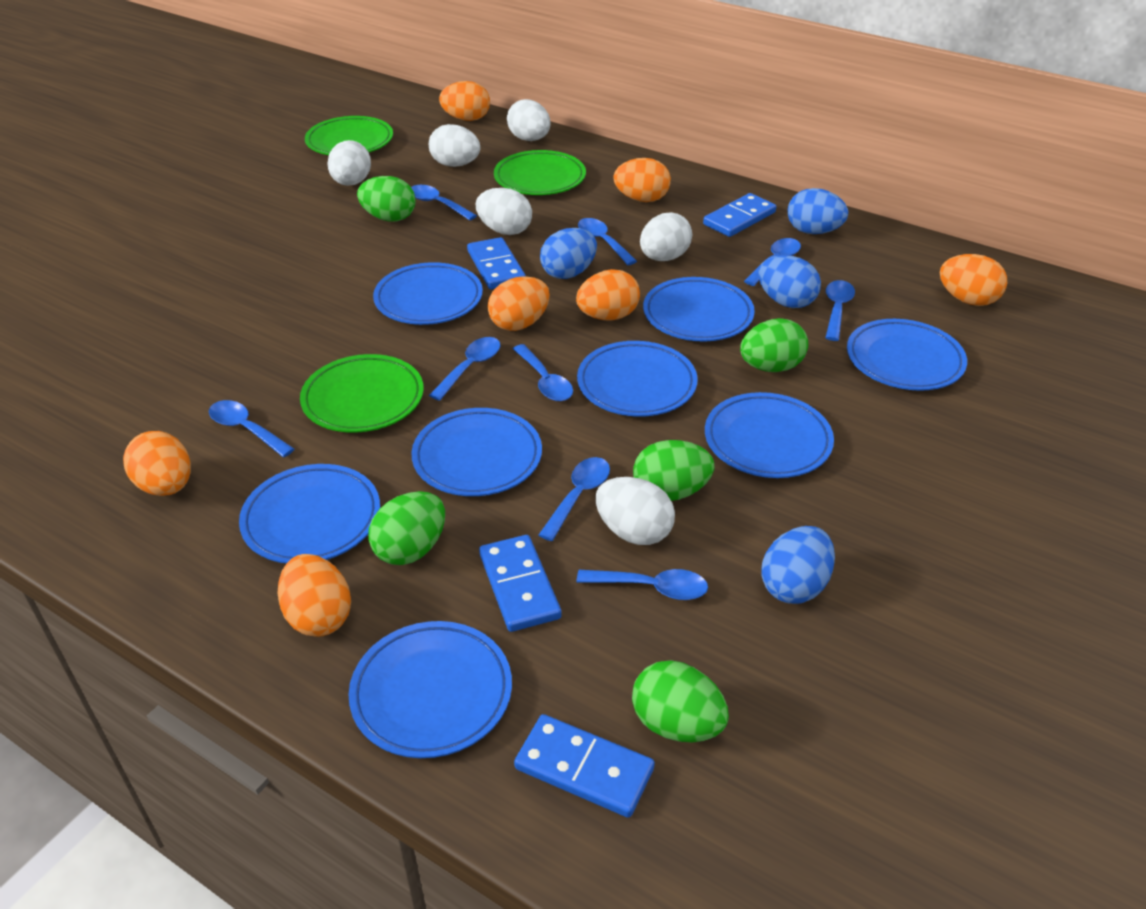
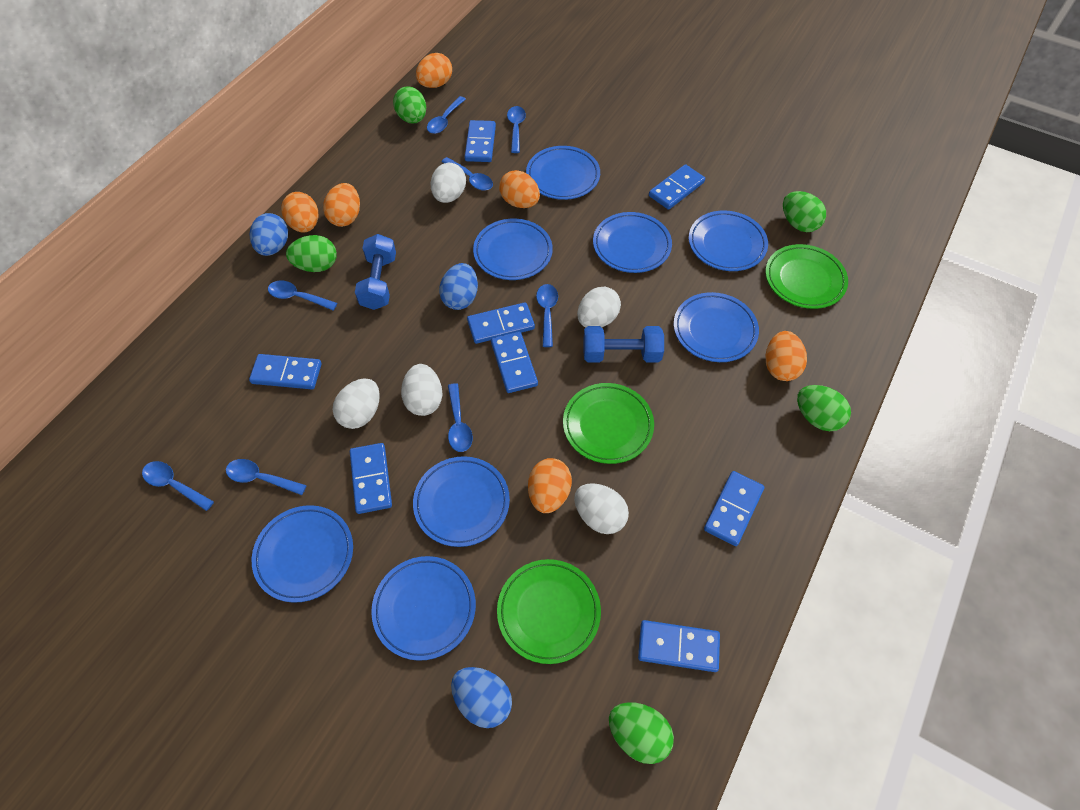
blue domino: [467,237,526,289] [479,535,562,632] [514,714,655,818] [703,193,776,237] = 4 -> [249,354,322,389] [350,443,392,514] [465,120,496,162] [467,302,535,344] [491,332,538,393] [638,620,720,672] [649,164,705,210] [704,471,764,546] = 8
blue dumbbell: none = 0 -> [355,234,396,310] [584,326,664,363] = 2
blue egg: [540,228,597,279] [758,255,821,308] [762,526,835,604] [787,188,848,234] = 4 -> [250,213,288,256] [439,263,478,310] [451,667,512,728] = 3
blue spoon: [209,400,294,457] [411,185,477,220] [429,337,500,401] [513,344,573,401] [539,457,610,541] [577,569,708,600] [578,218,637,265] [744,238,801,286] [825,280,855,341] = 9 -> [142,461,214,511] [226,459,307,495] [268,281,337,311] [427,96,466,134] [442,157,493,191] [448,383,473,452] [507,106,526,153] [536,284,558,347] = 8
orange egg: [123,431,191,496] [277,554,351,637] [439,81,490,121] [488,276,550,331] [576,269,640,320] [613,158,671,202] [940,254,1007,306] = 7 -> [281,192,318,232] [323,183,360,227] [416,53,452,88] [499,170,540,208] [528,458,572,513] [765,331,807,381] = 6
white egg: [327,140,371,186] [429,124,480,167] [476,188,532,235] [507,99,551,141] [596,477,675,545] [640,212,692,261] = 6 -> [332,378,380,429] [401,364,442,416] [431,163,466,203] [574,483,629,534] [577,287,621,328] = 5

